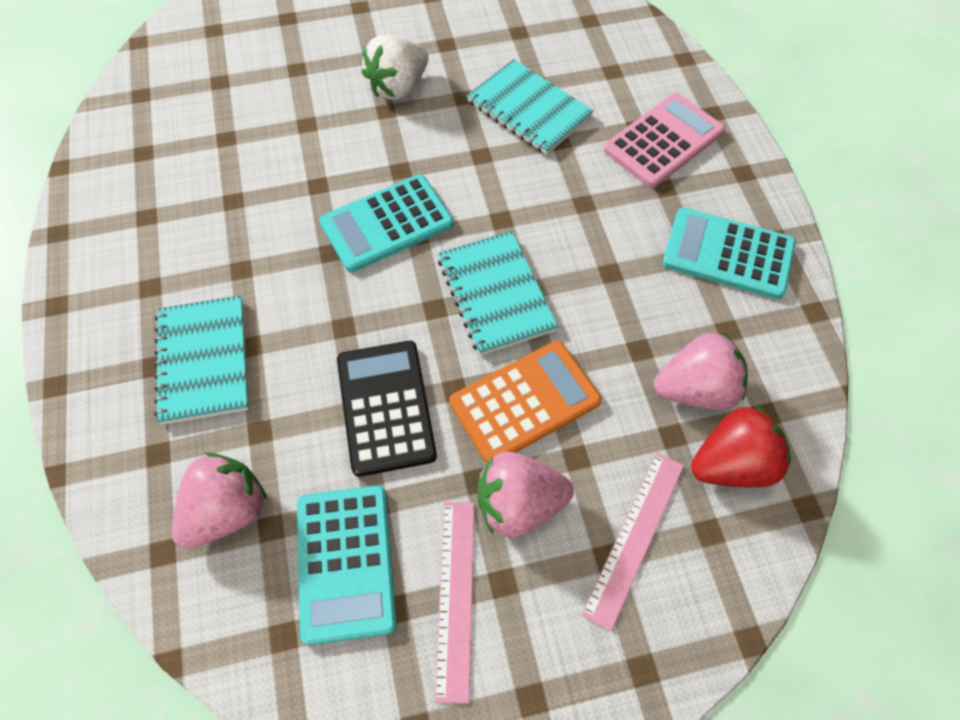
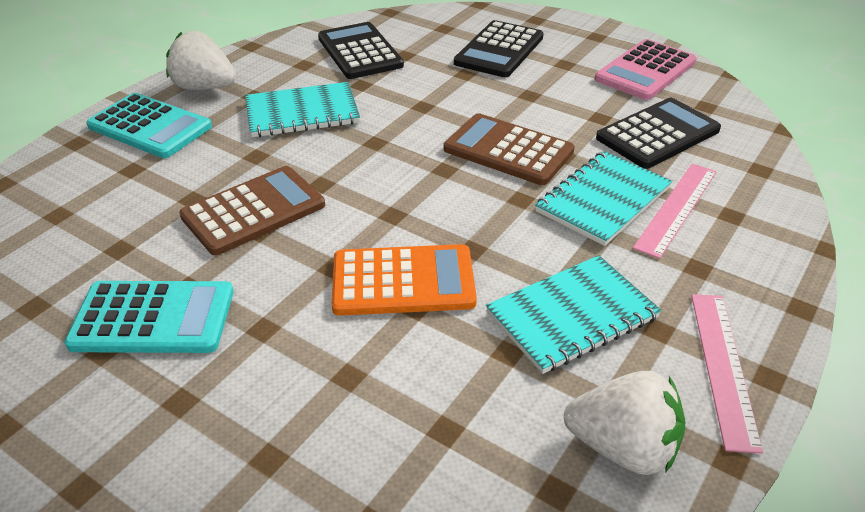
black calculator: [337,341,437,477] = 1 -> [318,22,404,79] [454,20,543,77] [596,98,721,169] = 3
brown calculator: none = 0 -> [179,166,325,255] [444,113,575,185] = 2
pink strawberry: [172,453,267,549] [478,451,574,538] [654,332,748,410] = 3 -> none = 0
red strawberry: [691,405,791,488] = 1 -> none = 0
turquoise calculator: [297,485,397,645] [319,174,454,272] [662,207,796,299] = 3 -> [64,281,234,353] [86,93,212,158] = 2
white strawberry: [362,35,428,100] = 1 -> [166,31,236,90] [564,371,686,475] = 2

